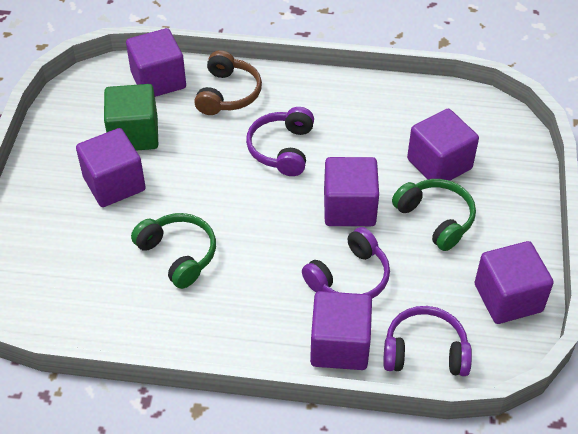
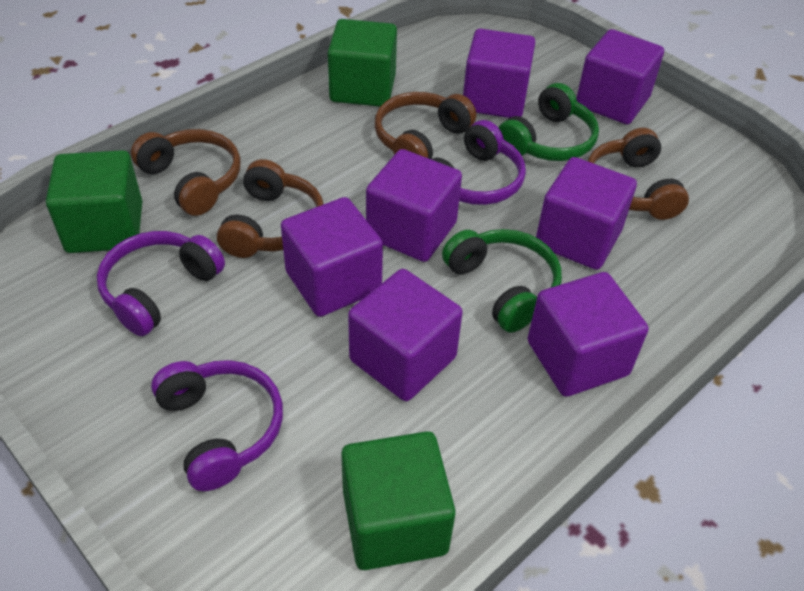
brown headphones: [194,50,262,115] = 1 -> [131,129,241,216] [217,159,323,258] [375,92,476,159] [587,128,689,220] = 4
green cube: [104,84,158,151] = 1 -> [46,150,142,253] [328,19,397,107] [341,431,456,570] = 3
purple cube: [76,128,146,207] [126,28,186,97] [310,291,372,370] [324,157,379,226] [407,109,479,181] [475,241,554,324] = 6 -> [281,197,383,317] [348,269,463,401] [366,149,462,262] [463,29,535,118] [528,272,648,397] [536,157,637,270] [576,29,664,124] = 7

